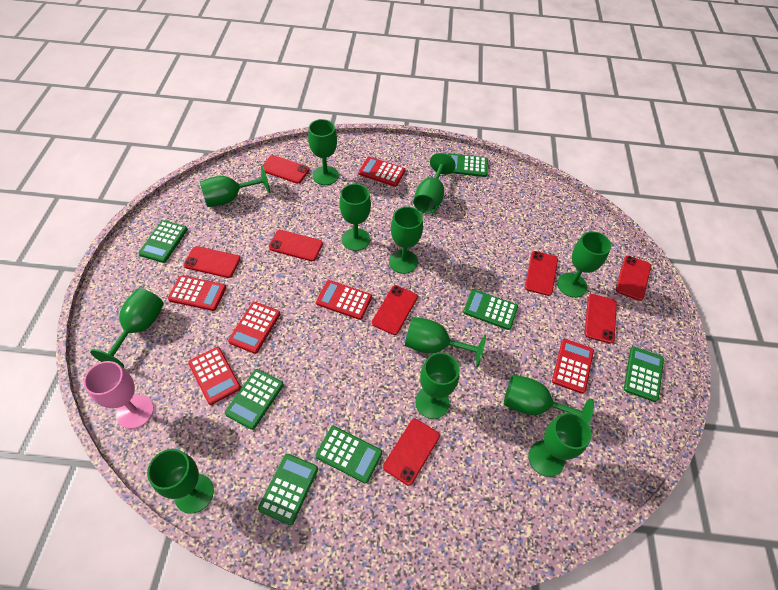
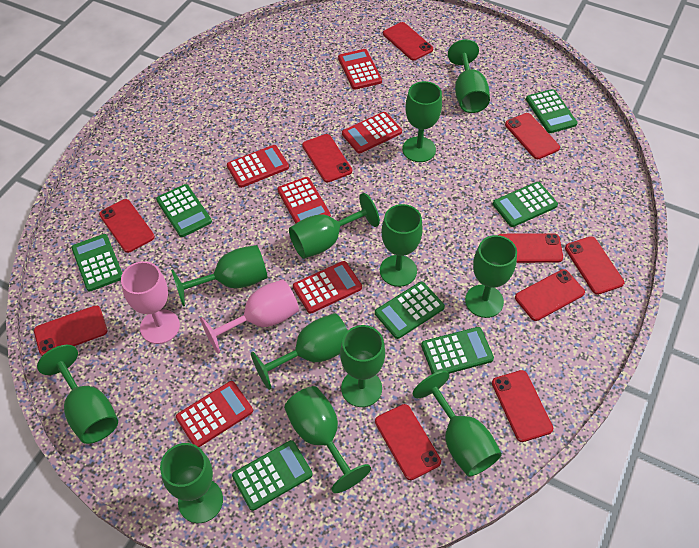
pink goblet: [83,361,154,429] = 1 -> [121,261,180,344] [200,279,299,354] = 2
red phone: [184,246,240,278] [262,155,309,184] [269,230,323,261] [372,285,418,335] [383,419,440,485] [525,251,558,296] [585,294,617,344] [616,256,651,301] = 8 -> [34,305,107,356] [99,199,155,253] [302,134,352,183] [375,404,441,480] [383,22,433,61] [492,370,553,442] [499,233,563,263] [505,113,560,159] [515,269,585,321] [565,236,624,295] = 10

